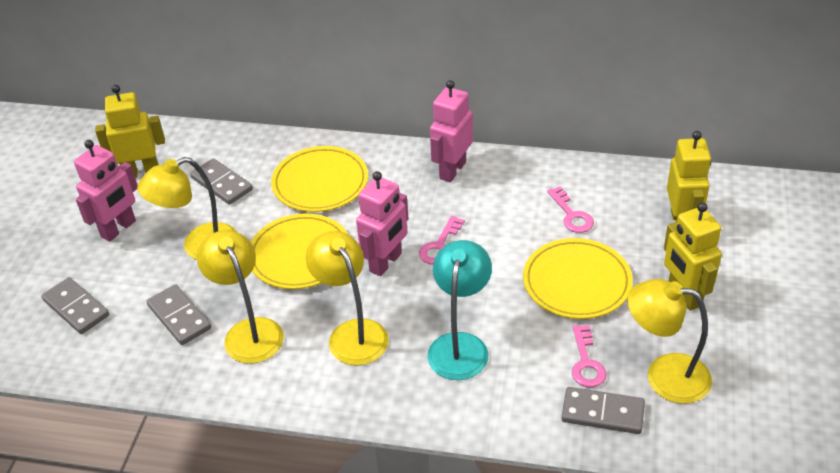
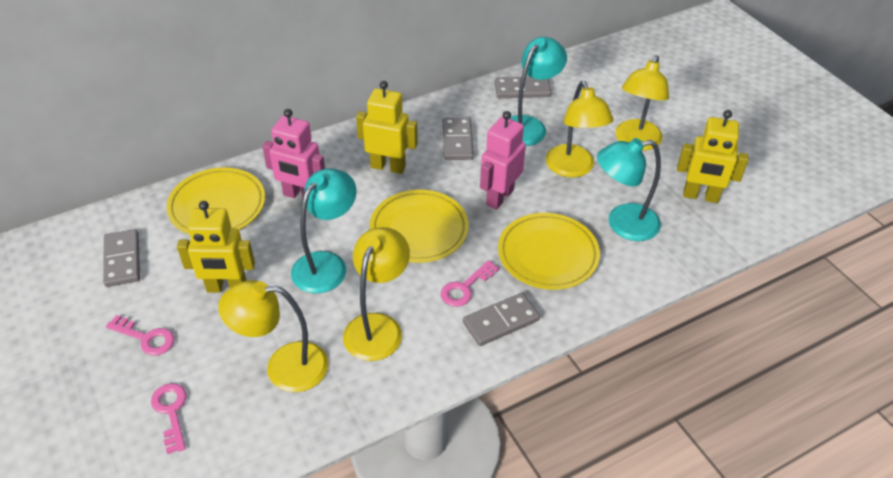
pink robot: [74,140,137,242] [356,171,409,276] [430,80,473,182] = 3 -> [262,109,325,199] [480,111,526,210] = 2
turquoise lamp: [427,240,492,380] = 1 -> [291,168,356,293] [510,37,567,146] [597,138,661,241] = 3

